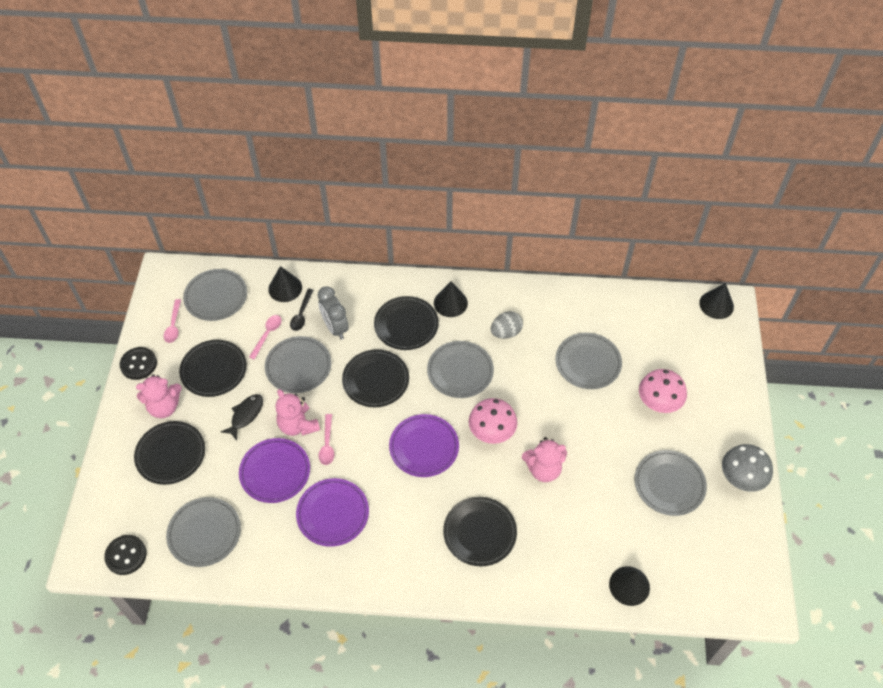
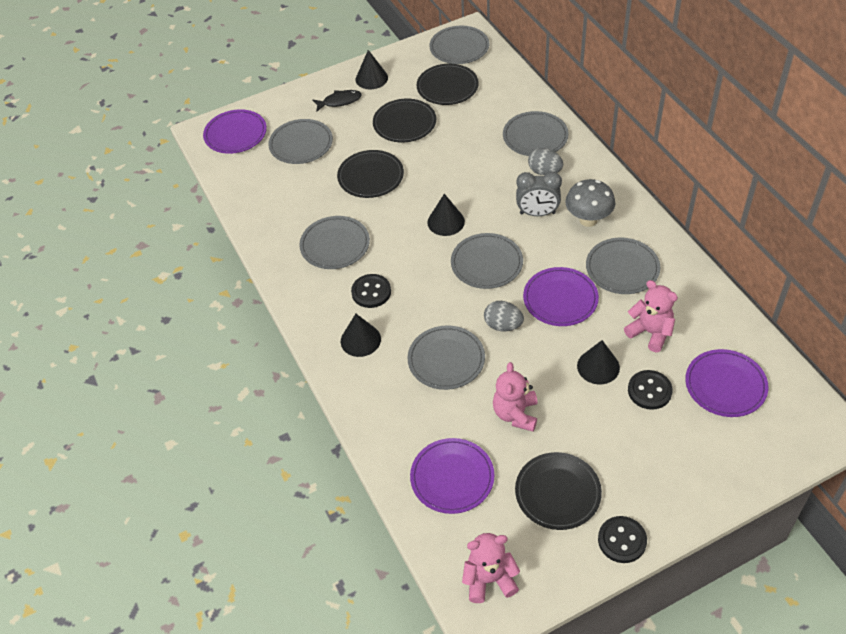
black button: [104,535,147,575] [119,347,157,380] = 2 -> [351,274,391,308] [598,516,647,563] [628,370,673,410] = 3
black plate: [134,421,205,485] [179,340,247,397] [342,349,409,407] [374,296,439,350] [443,497,517,566] = 5 -> [337,150,404,198] [373,99,436,143] [417,64,479,105] [515,452,602,530] = 4
black spoon: [290,289,313,331] = 1 -> none = 0
grey egg: [491,311,523,339] = 1 -> [484,301,524,331] [528,148,563,175] = 2
grey plate: [166,497,241,567] [183,269,247,321] [265,336,331,393] [427,341,494,398] [556,333,622,389] [634,450,707,516] = 6 -> [268,119,333,164] [299,216,370,269] [408,325,485,390] [430,26,489,64] [451,233,523,289] [503,111,569,156] [586,238,660,294] = 7
pink mushroom: [469,398,517,444] [639,369,687,413] = 2 -> none = 0
pink spoon: [164,299,181,343] [249,315,282,359] [319,414,334,465] = 3 -> none = 0
purple plate: [239,438,310,503] [296,478,369,547] [389,414,459,477] = 3 -> [203,109,267,154] [410,438,494,514] [523,267,599,326] [685,349,768,417] = 4

